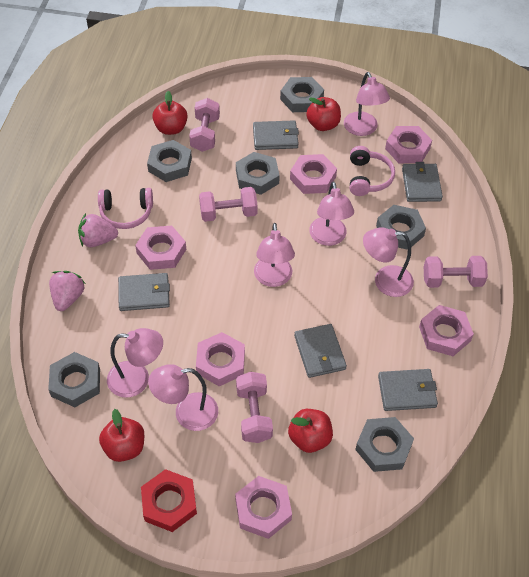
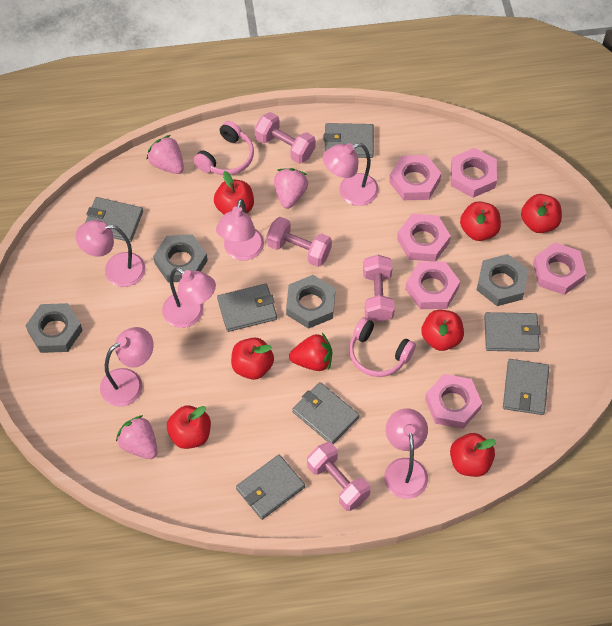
grey nut: [48,352,100,407] [147,140,192,182] [236,152,280,195] [280,77,324,112] [355,417,414,472] [376,205,426,250] = 6 -> [25,303,83,353] [153,235,208,283] [286,275,335,329] [477,254,529,306] = 4
grey wallet: [118,273,170,311] [253,120,299,150] [294,324,347,378] [378,369,438,411] [402,162,443,202] = 5 -> [85,197,143,242] [217,284,277,332] [236,455,305,520] [292,382,360,444] [324,123,374,158] [484,312,541,352] [503,359,549,415] = 7
pink strawberry: [49,271,85,311] [78,213,118,247] = 2 -> [116,415,158,459] [146,135,184,174] [274,168,308,209] = 3
red apple: [99,409,144,462] [152,91,188,135] [288,409,333,453] [306,97,341,131] = 4 -> [167,405,211,449] [214,171,254,214] [231,338,274,380] [421,310,464,351] [450,433,496,477] [460,201,501,241] [521,194,562,233] = 7
red nut: [141,469,197,532] = 1 -> none = 0
red strawberry: none = 0 -> [289,333,332,371] = 1

